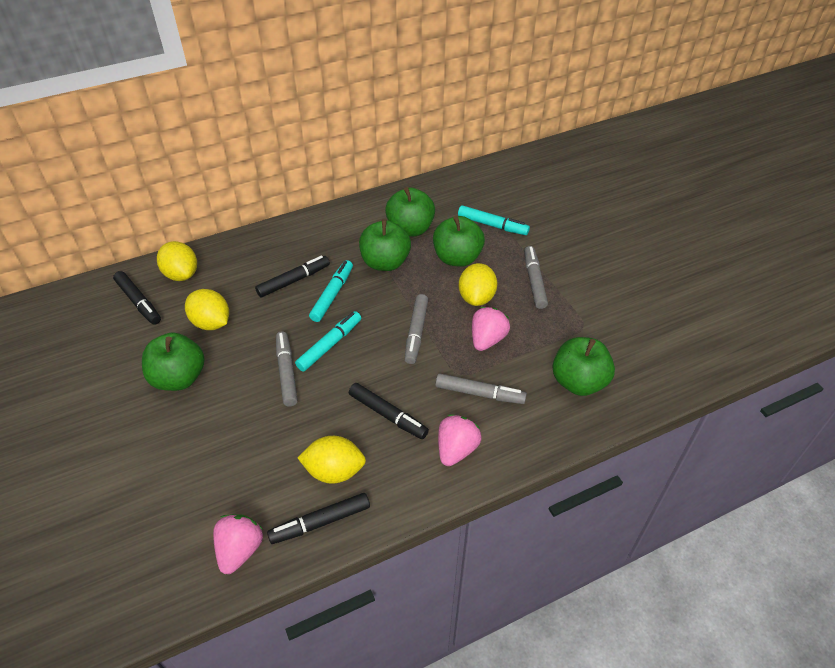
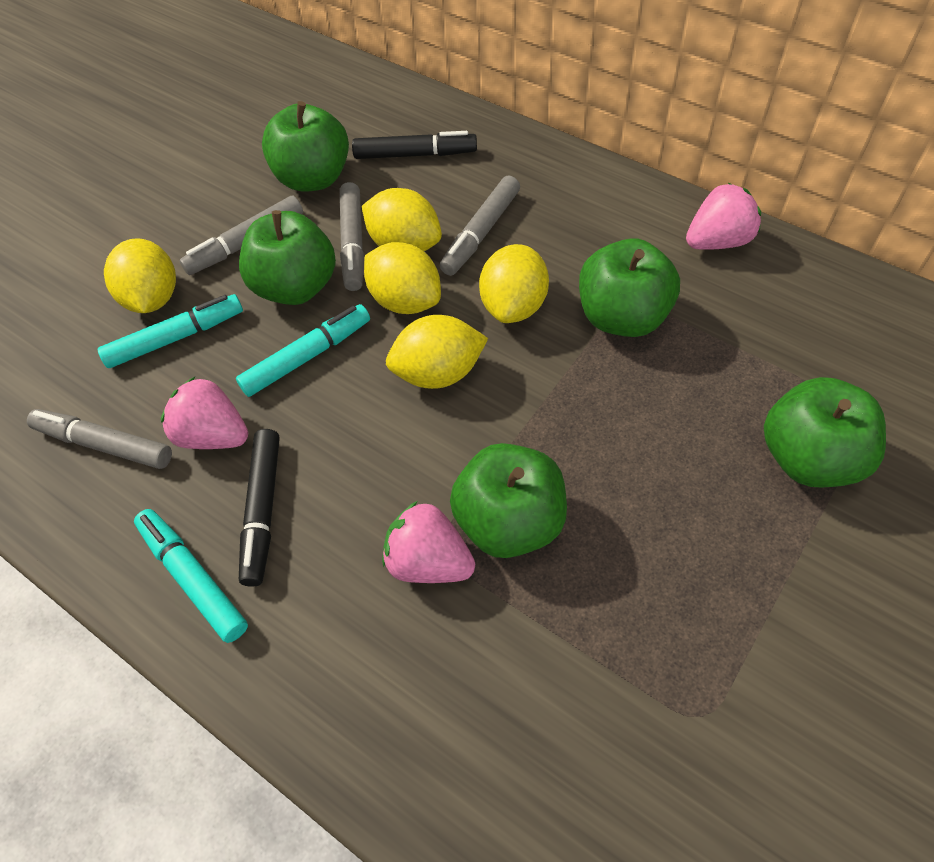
black marker: [113,271,161,325] [255,255,330,298] [267,493,370,544] [349,383,429,439] = 4 -> [239,429,280,587] [352,131,477,159] = 2
yellow lemon: [157,241,197,281] [185,289,229,330] [297,436,366,484] [458,263,497,306] = 4 -> [104,238,176,313] [362,188,442,251] [364,242,441,314] [386,315,488,389] [479,244,549,323] = 5

